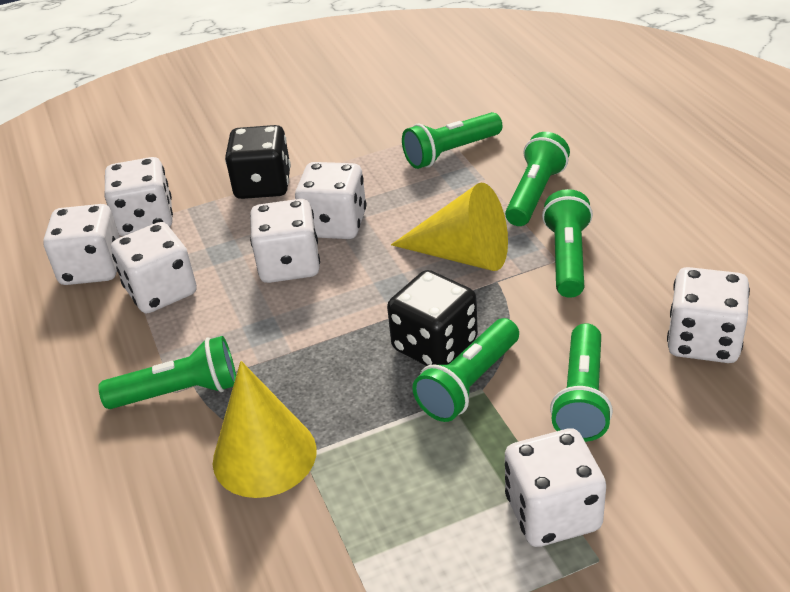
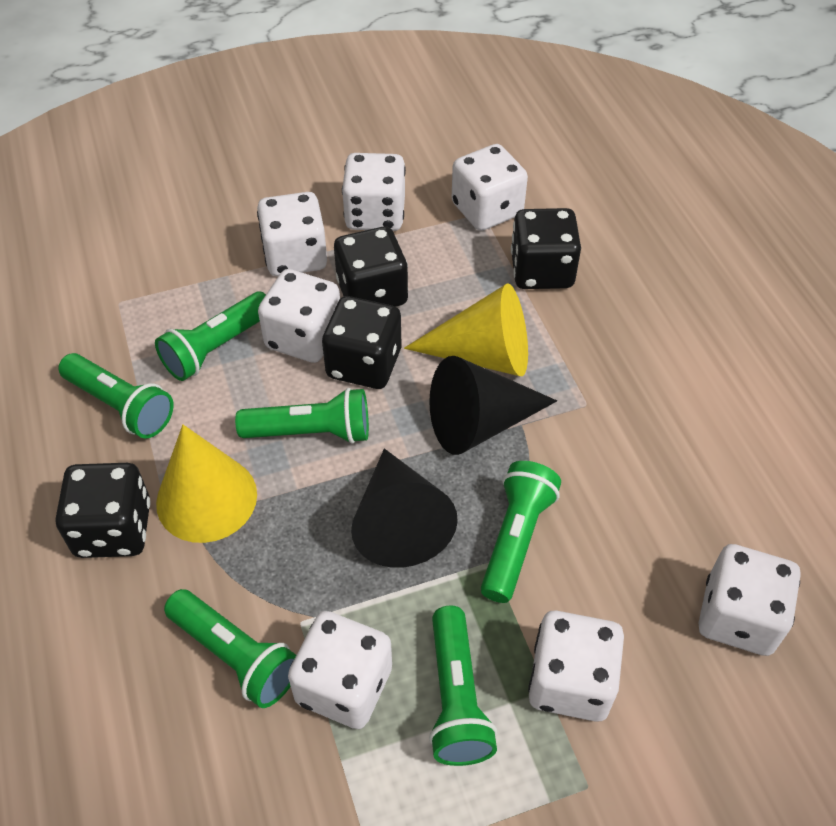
black cone: none = 0 -> [351,449,458,568] [429,356,557,455] = 2
black dice: [225,125,291,199] [387,270,478,366] = 2 -> [56,463,150,558] [322,296,401,389] [334,226,408,307] [511,208,581,289] = 4

